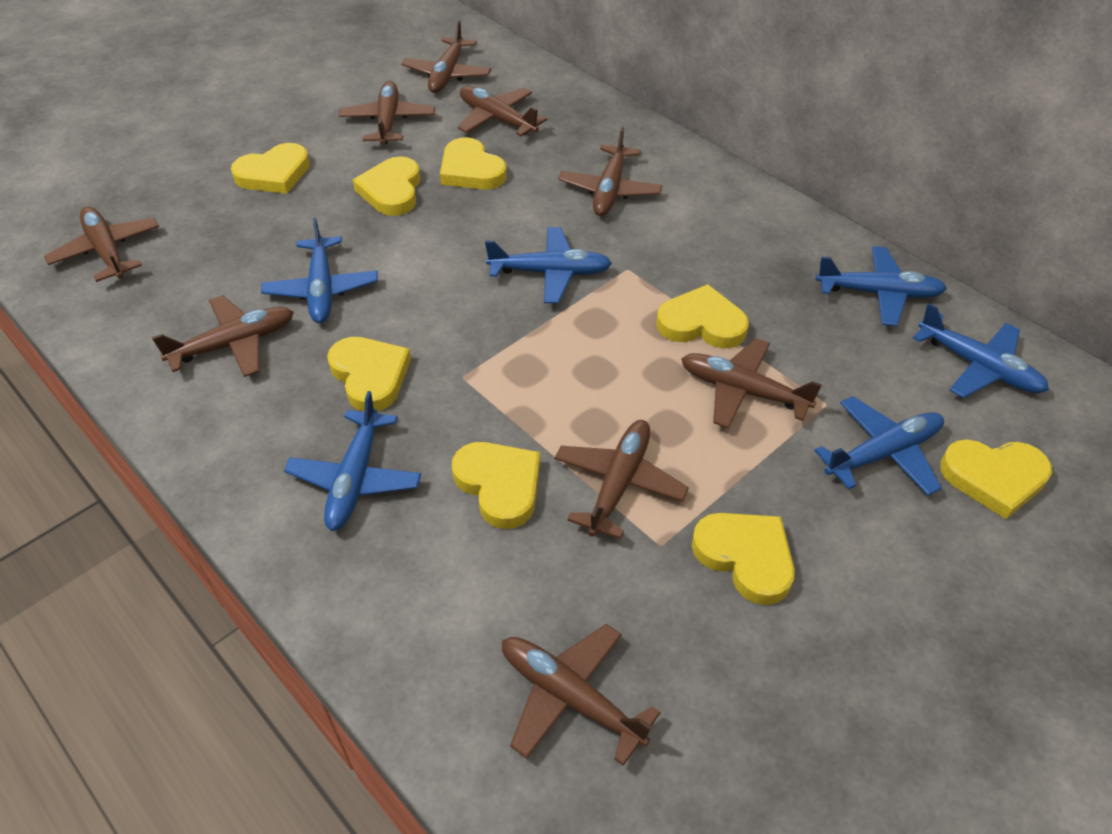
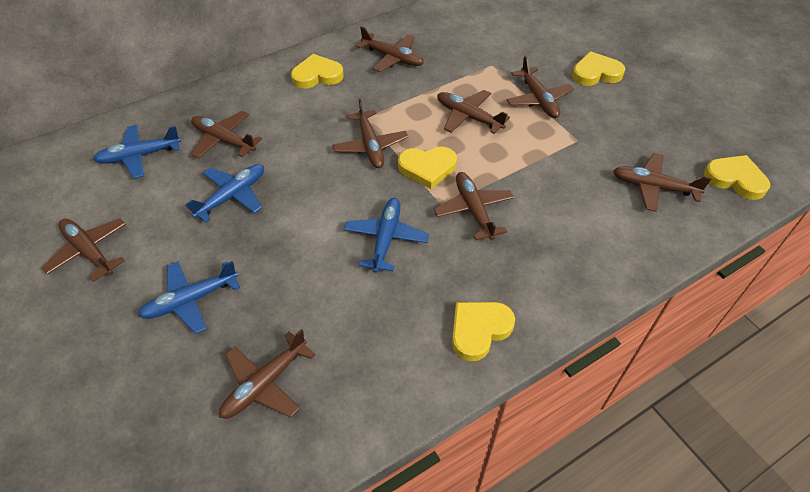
blue plane: [261,217,378,323] [284,391,421,531] [485,227,612,303] [814,396,944,496] [816,246,947,326] [913,303,1049,398] = 6 -> [93,125,181,179] [138,261,240,334] [185,164,264,223] [344,198,429,273] = 4
yellow heart: [231,143,310,194] [327,337,411,412] [353,156,421,216] [440,137,507,190] [452,442,540,529] [656,284,749,348] [692,513,795,605] [940,439,1052,519] = 8 -> [291,54,344,89] [398,146,457,189] [452,302,515,361] [572,51,625,86] [704,155,770,200] = 5

